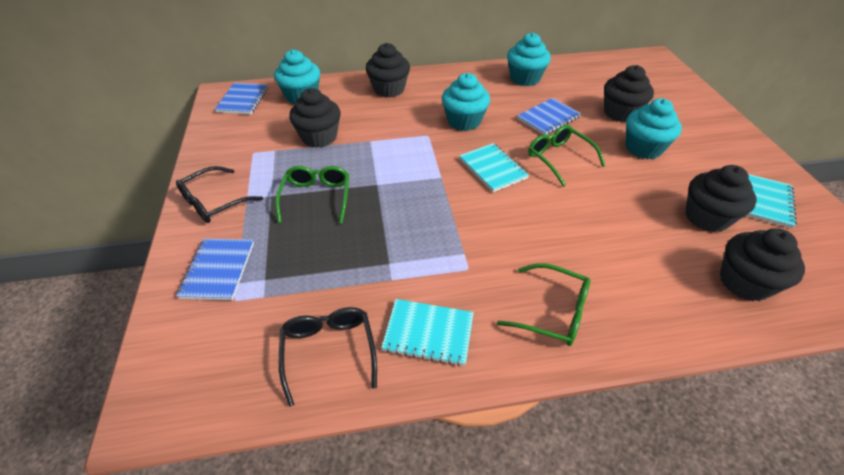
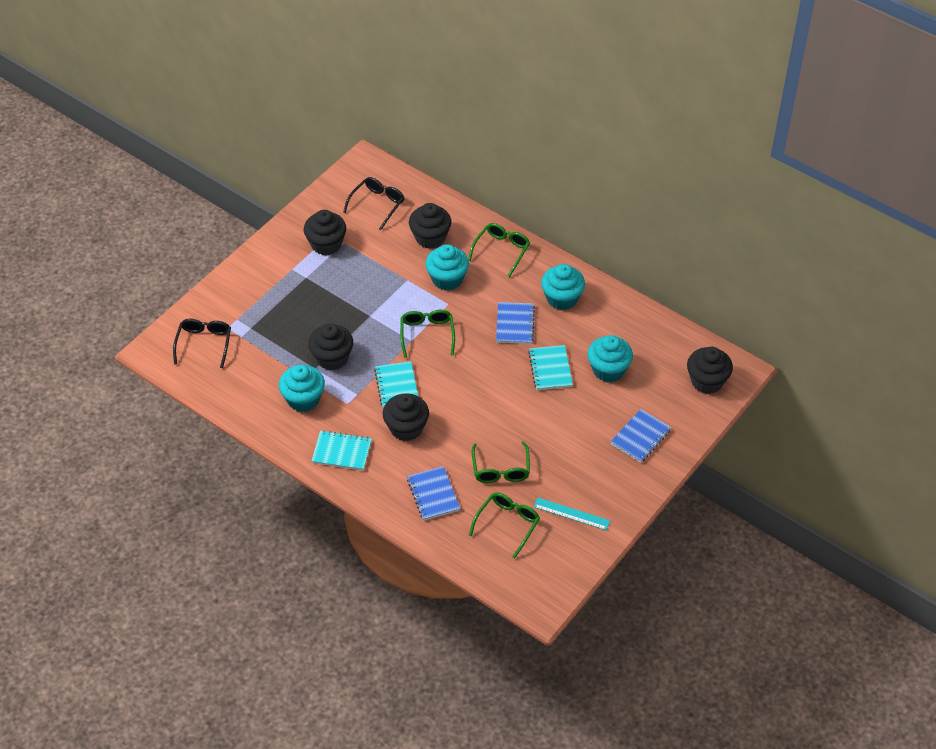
green glasses: [275,166,349,224] [497,263,590,346] [528,125,606,187] = 3 -> [400,310,455,358] [468,223,530,277] [469,492,540,559] [472,441,530,483] = 4
turquoise ruler: none = 0 -> [534,498,610,530] = 1

